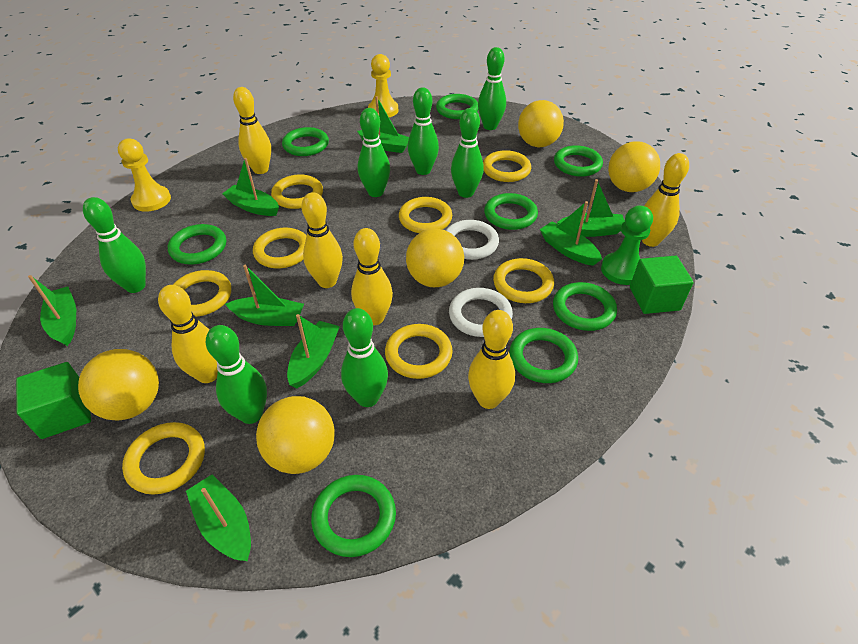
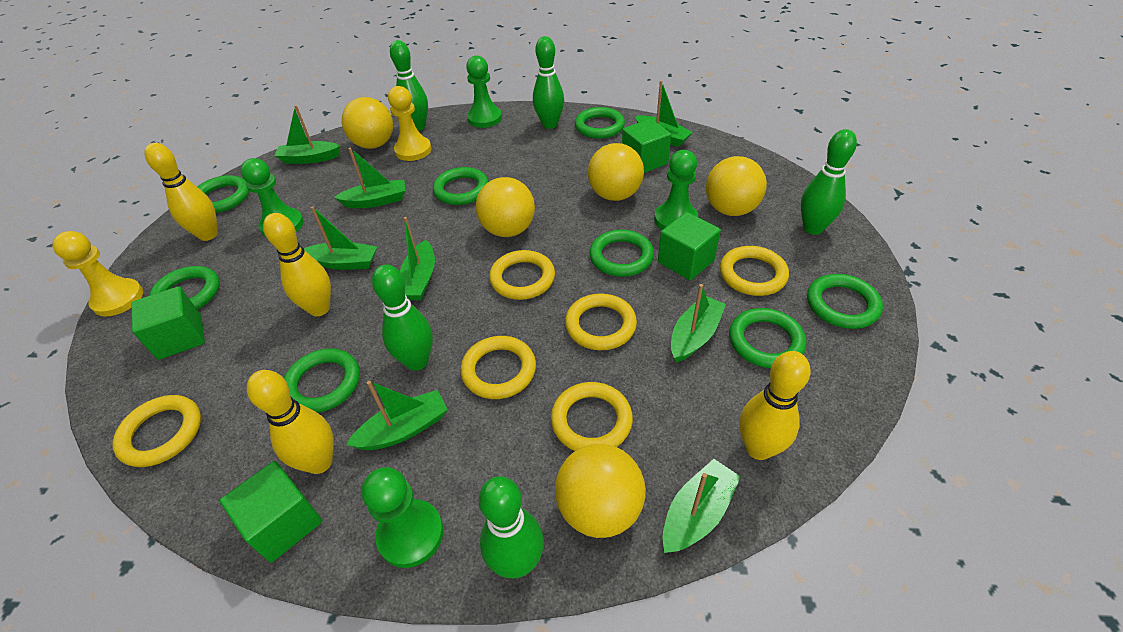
green bowling pin: [83,197,146,293] [206,325,267,424] [341,308,388,407] [358,108,390,197] [408,87,439,175] [451,108,484,198] [478,47,506,130] = 7 -> [372,265,433,371] [390,40,428,131] [479,476,544,578] [533,36,564,129] [801,129,857,235] = 5
green cube: [16,362,91,439] [630,256,694,314] = 2 -> [131,286,205,360] [220,461,322,562] [622,119,671,173] [658,212,721,281] = 4
green pawn: [601,206,653,285] = 1 -> [240,158,304,237] [362,467,443,568] [466,55,502,128] [654,150,698,230] = 4
white ring: [445,220,499,260] [449,288,513,337] = 2 -> none = 0
yellow bowling pin: [158,285,218,383] [233,87,271,174] [301,192,343,288] [351,228,393,325] [468,310,515,409] [642,153,689,247] = 6 -> [144,143,218,241] [247,370,334,474] [263,213,331,316] [739,351,811,460] = 4
yellow ring: [122,422,205,495] [173,270,231,317] [253,228,307,268] [271,174,323,209] [385,324,453,379] [399,197,452,233] [483,150,531,182] [493,258,554,303] = 8 -> [112,395,201,467] [460,336,536,399] [489,250,555,300] [551,382,633,451] [565,293,637,350] [720,246,789,296] = 6

